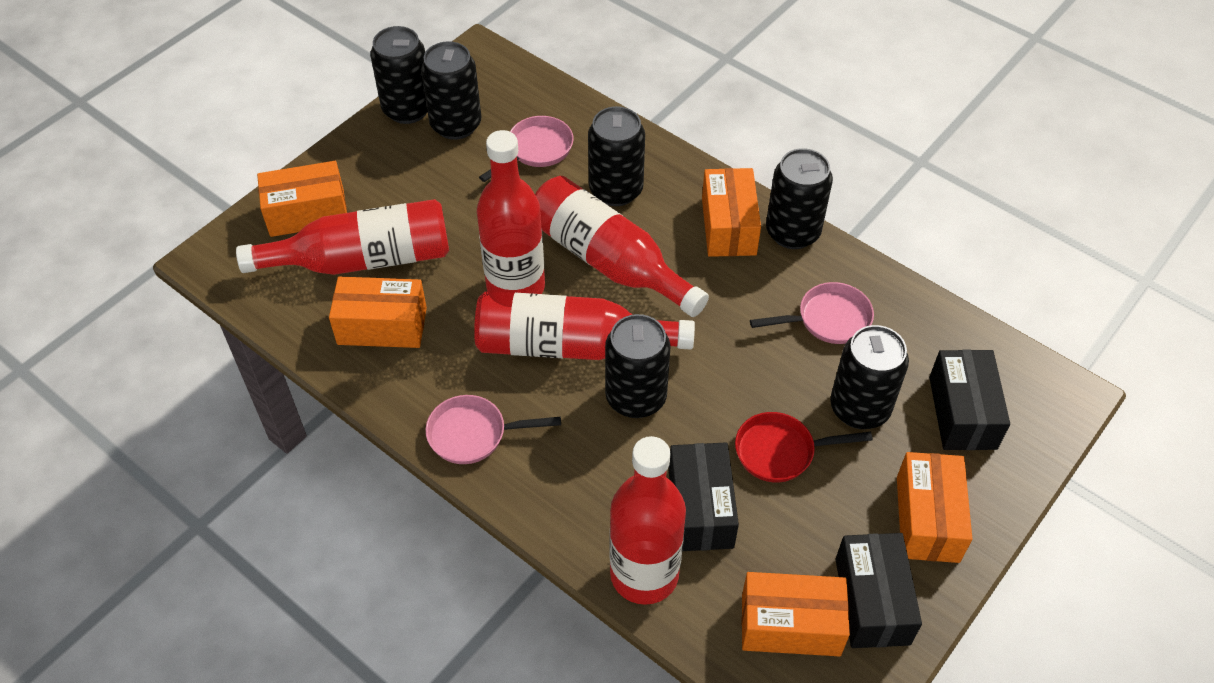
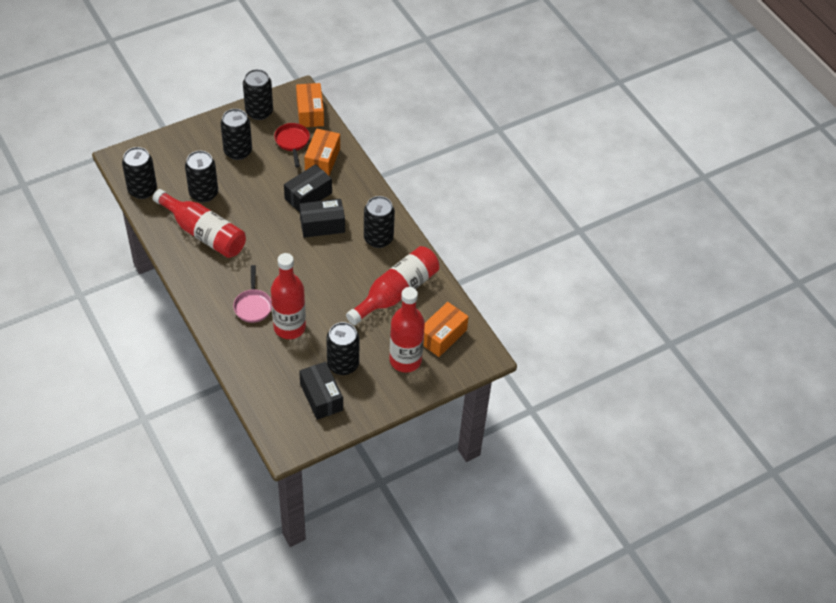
orange box: [257,161,347,237] [329,277,427,348] [702,168,761,257] [742,572,850,656] [897,452,972,563] = 5 -> [296,83,324,127] [304,129,340,176] [423,302,469,357] = 3
pink pan: [425,395,561,464] [479,116,574,182] [750,282,874,344] = 3 -> [233,265,272,323] = 1
red bottle: [236,199,449,275] [474,291,695,360] [477,130,545,294] [535,176,709,317] [609,436,686,605] = 5 -> [153,189,246,258] [271,253,306,339] [346,246,439,325] [390,287,425,373] = 4

